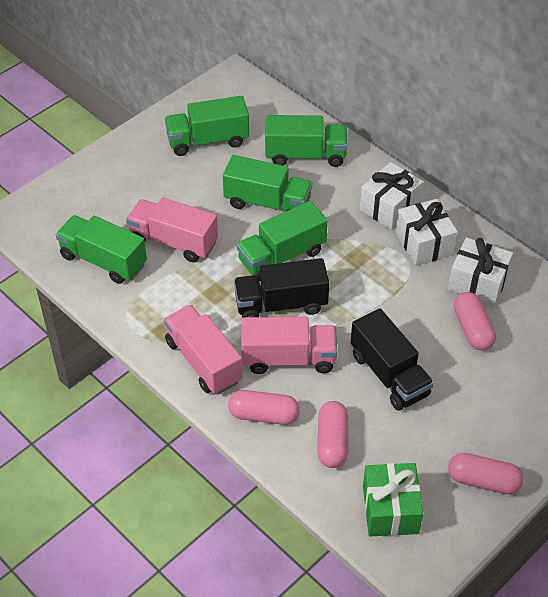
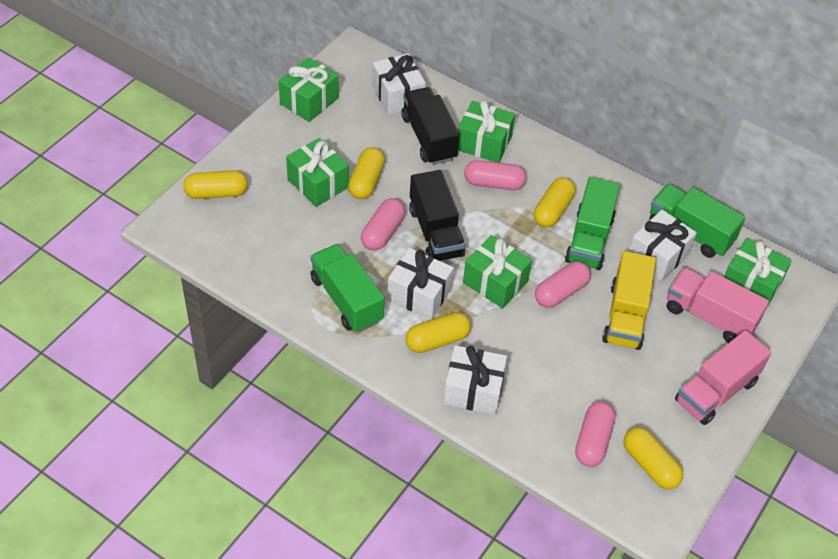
green gift: [363,463,423,536] = 1 -> [279,57,339,122] [286,138,349,207] [458,100,515,163] [463,235,532,308] [724,238,792,307] = 5
green truck: [56,215,147,284] [165,96,249,156] [223,155,312,212] [237,201,328,281] [265,115,348,167] = 5 -> [310,244,384,332] [565,177,620,270] [649,184,745,258] = 3
pink truck: [126,197,218,262] [164,305,243,395] [241,317,337,374] = 3 -> [667,267,769,343] [675,330,772,425] = 2
white gift: [360,162,423,230] [396,199,458,266] [448,237,513,305] = 3 -> [372,53,426,115] [387,248,454,320] [443,345,507,415] [629,209,697,281] = 4
yellow capsule: none = 0 -> [183,170,248,199] [348,147,385,199] [405,312,471,353] [534,177,576,228] [623,427,683,489] = 5
yellow truck: none = 0 -> [602,251,656,350] = 1

